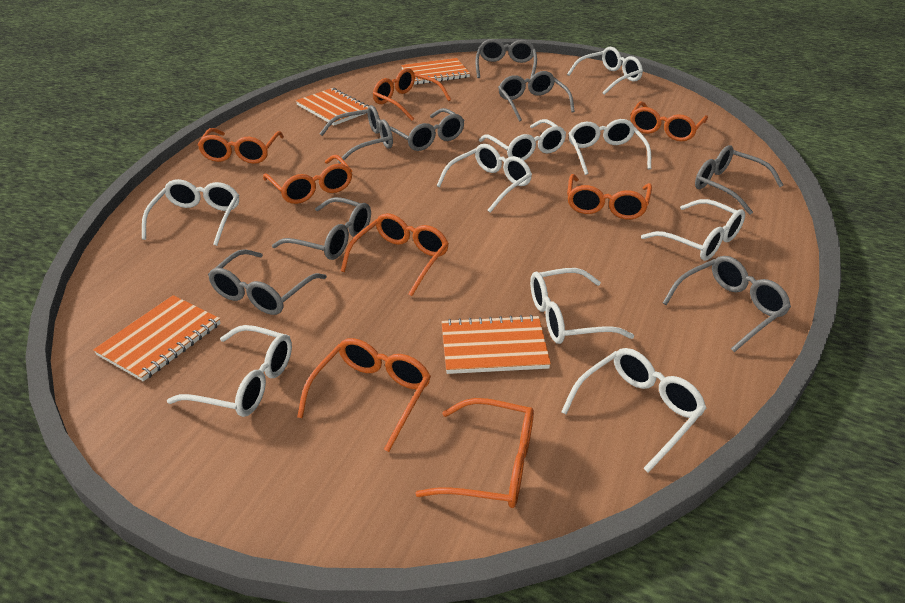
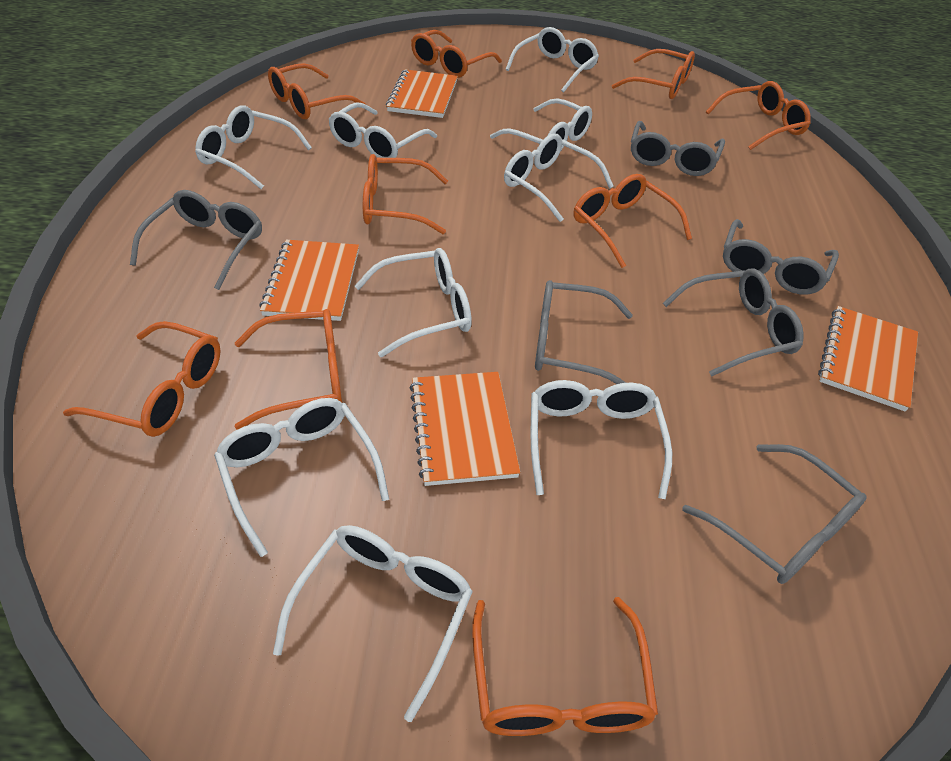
grey glasses: [208,249,327,315] [272,197,371,260] [319,105,393,163] [390,108,464,151] [475,39,537,78] [498,71,575,122] [663,256,791,352] [695,145,783,215] = 8 -> [130,190,262,290] [535,280,633,384] [631,121,725,176] [663,268,804,377] [682,444,867,584] [723,219,839,295] = 6
orange glasses: [197,128,284,164] [263,155,352,204] [297,338,431,452] [341,213,449,296] [373,68,451,121] [415,398,534,508] [567,174,652,220] [630,101,708,141] = 8 -> [63,321,221,437] [235,309,342,430] [268,63,366,119] [363,154,448,234] [411,30,502,78] [472,597,658,736] [574,174,692,268] [612,49,695,99] [706,81,811,150] = 9

